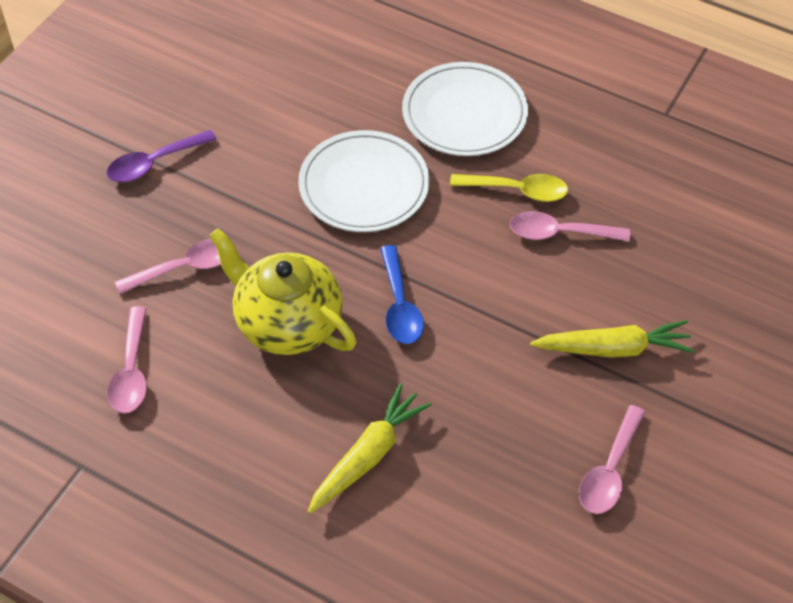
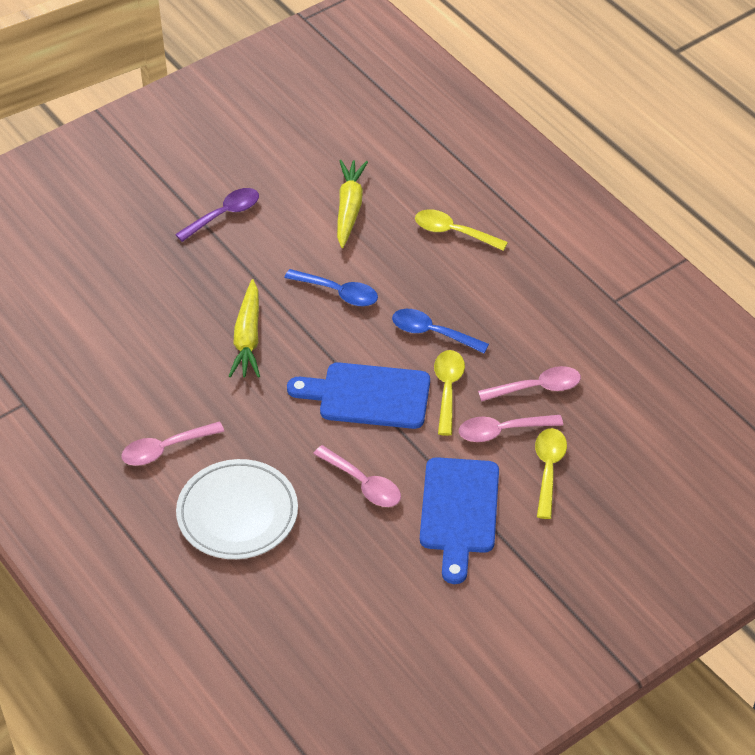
blue cutting board: none = 0 -> [287,362,430,429] [420,457,499,584] = 2
blue spoon: [380,245,424,344] = 1 -> [285,269,378,306] [392,309,489,353] = 2
white plate: [298,130,429,232] [402,62,528,156] = 2 -> [176,459,298,559] = 1
yellow spoon: [450,174,568,202] = 1 -> [415,209,508,251] [434,350,465,436] [535,428,567,519] = 3
yellow teapot: [209,228,356,355] = 1 -> none = 0

